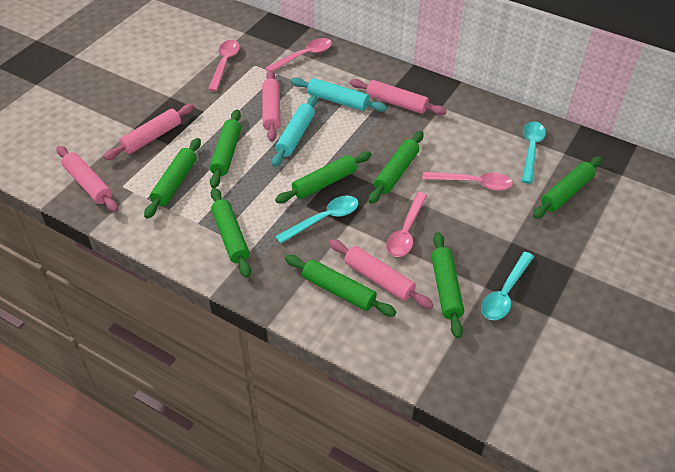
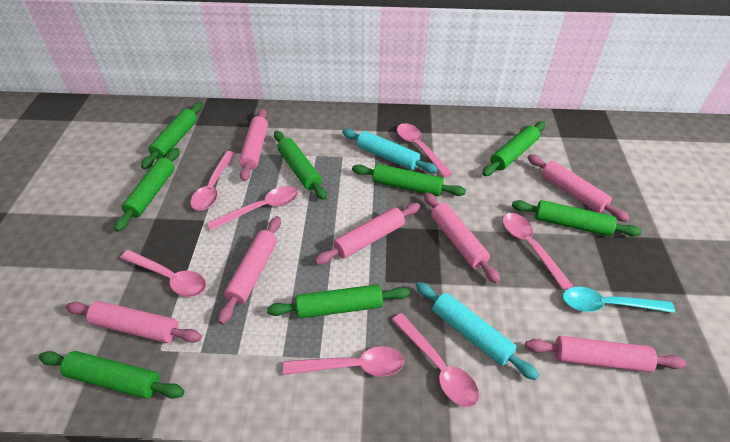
pink rolling pin: [57,146,119,212] [104,104,194,160] [262,70,281,142] [329,239,434,309] [350,79,447,115] = 5 -> [66,301,202,343] [218,216,281,325] [239,108,268,181] [314,203,420,265] [424,192,500,284] [525,336,687,372] [527,154,630,222] = 7
pink spoon: [208,40,240,91] [265,38,332,71] [386,192,427,257] [422,172,513,191] = 4 -> [120,250,206,297] [190,151,235,211] [207,186,298,230] [283,346,404,377] [392,313,479,407] [397,123,452,177] [503,213,574,291] = 7
turquoise spoon: [275,196,358,244] [481,252,534,320] [522,121,546,184] = 3 -> [563,287,675,313] = 1

